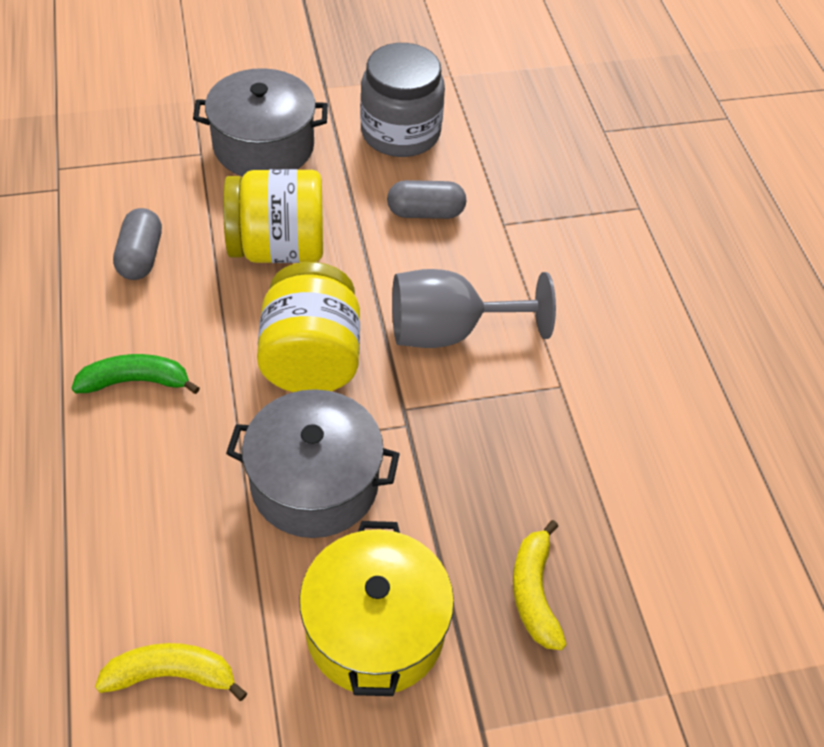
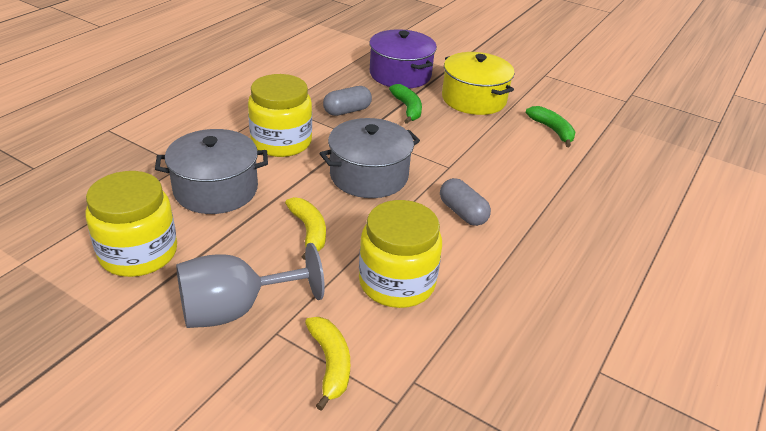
green banana: [72,354,200,394] = 1 -> [389,84,422,124] [526,106,575,147] = 2
grey jar: [360,43,445,157] = 1 -> none = 0
purple pot: none = 0 -> [369,29,437,88] = 1
yellow jar: [223,169,323,263] [257,262,360,392] = 2 -> [85,171,177,277] [248,74,312,157] [359,200,442,308] = 3

